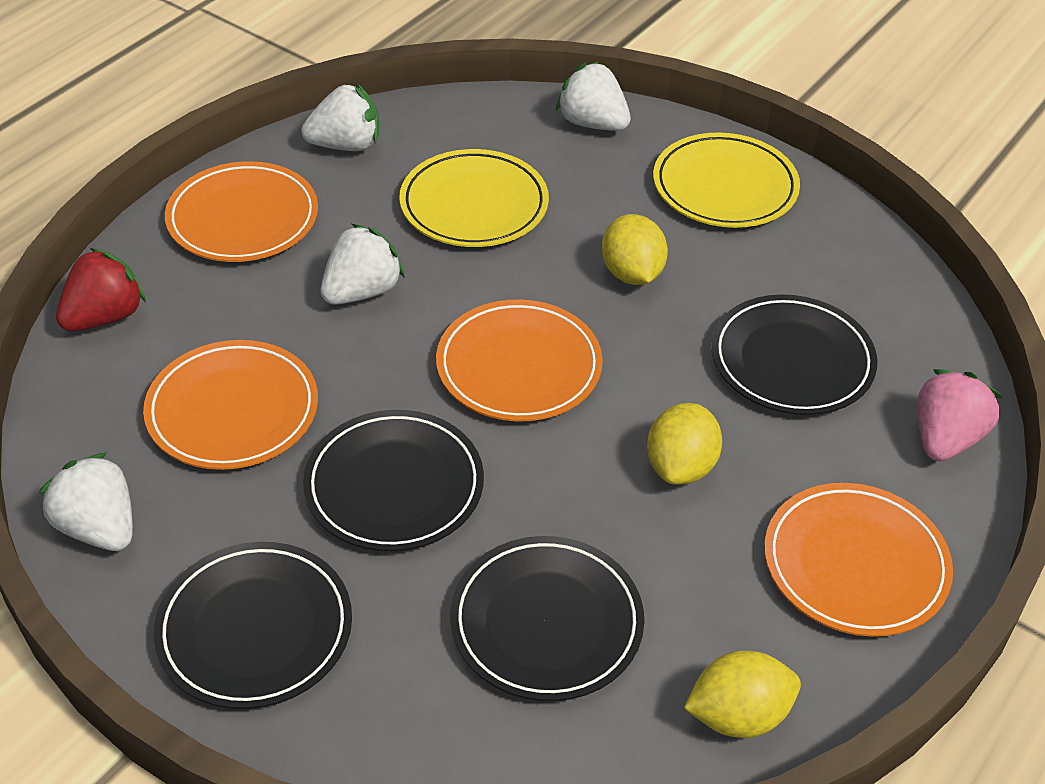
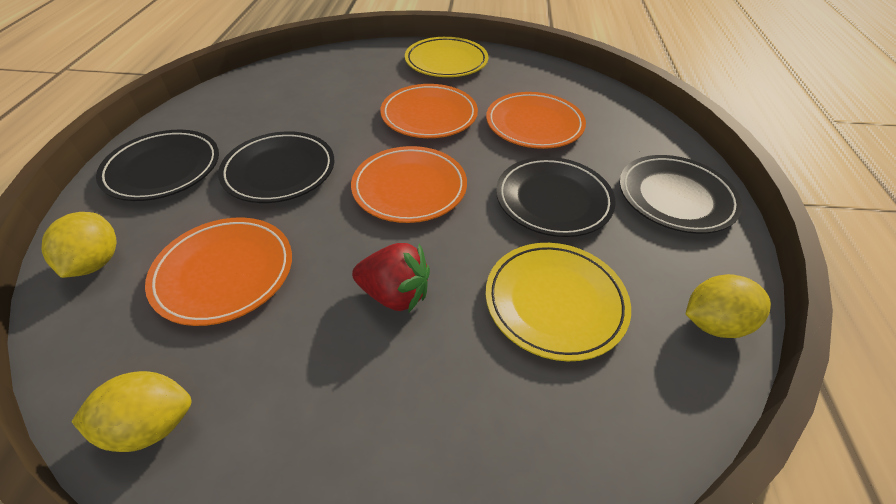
pink strawberry: [918,369,1003,461] = 1 -> none = 0
white strawberry: [39,452,133,551] [301,83,379,151] [321,224,405,305] [556,62,631,131] = 4 -> none = 0

